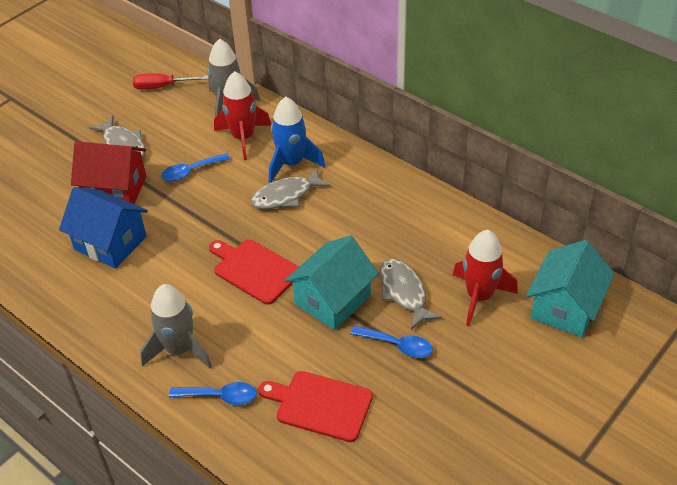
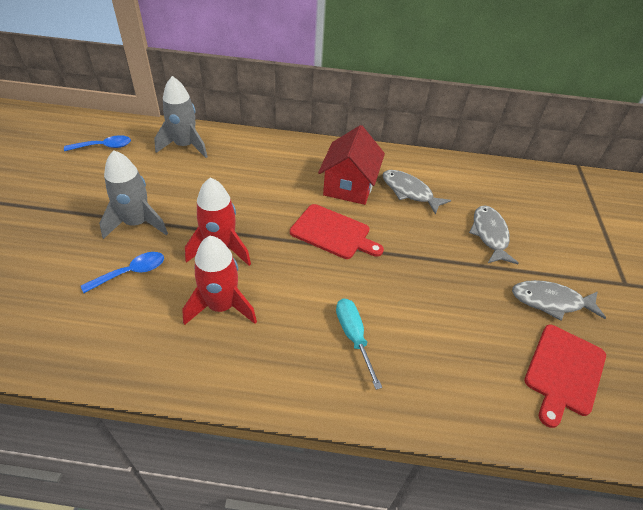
blue house: [59,187,148,269] = 1 -> none = 0
blue rocket: [269,97,325,183] = 1 -> none = 0
blue spoon: [161,153,230,181] [169,382,257,405] [351,326,433,358] = 3 -> [64,135,131,151] [81,252,164,293] = 2
red screwdriver: [133,73,208,89] = 1 -> none = 0
turquoise house: [285,235,379,330] [526,240,615,337] = 2 -> none = 0
turquoise screwdriver: none = 0 -> [336,298,382,390] = 1

